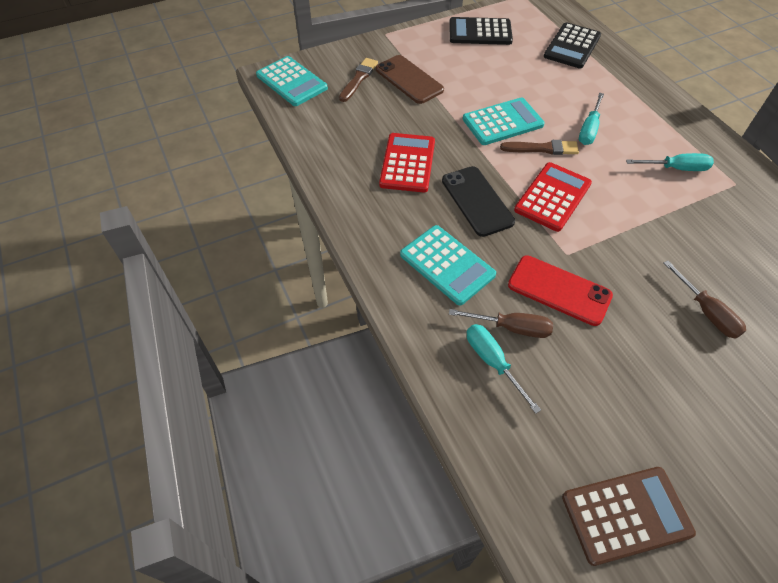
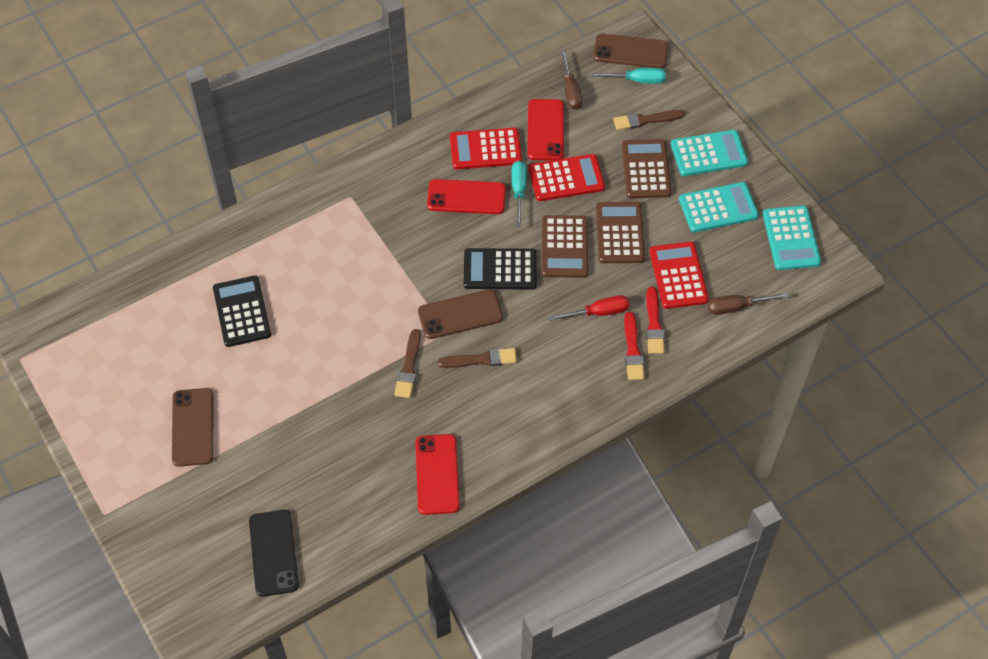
brown brush: [339,58,378,102] [500,140,579,155] = 2 -> [394,329,421,398] [438,348,517,368] [613,110,684,130] = 3
brown calculator: [562,467,696,566] = 1 -> [542,215,588,278] [596,202,645,263] [622,139,672,198] = 3
brown phone: [376,55,444,104] = 1 -> [172,388,214,467] [418,289,503,339] [593,34,668,69] = 3
red brush: none = 0 -> [624,312,645,380] [646,287,665,354] = 2
red calculator: [379,133,435,193] [514,162,592,232] = 2 -> [450,128,522,169] [528,154,605,201] [650,242,709,309] = 3
red phone: [508,255,613,326] = 1 -> [415,434,460,515] [427,179,506,214] [528,99,564,160] = 3
red screwdriver: none = 0 -> [549,295,629,321] = 1
turquoise screwdriver: [467,324,541,414] [579,93,604,145] [626,153,714,171] = 3 -> [512,161,527,227] [591,68,666,84] = 2

